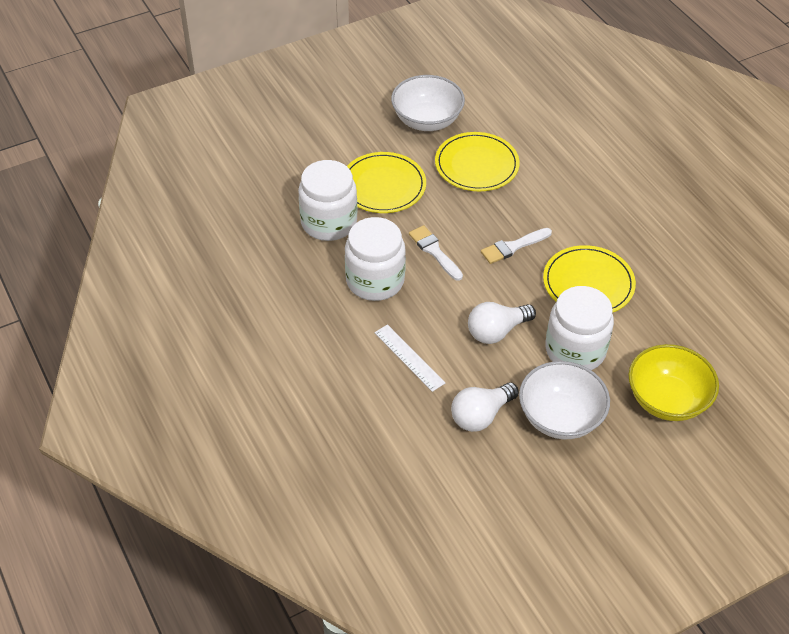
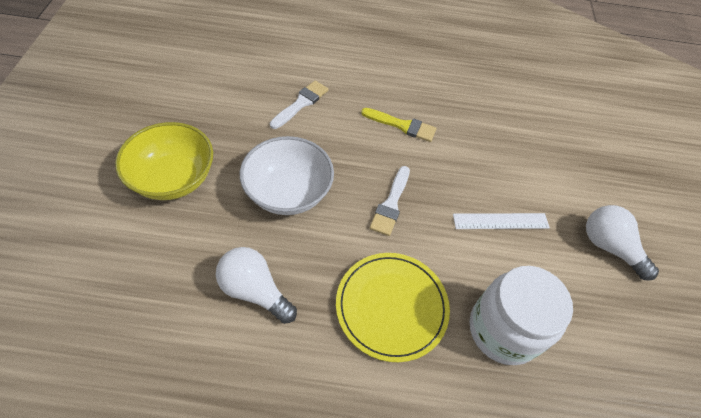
white bowl: [391,75,465,131] [519,361,610,440] = 2 -> [240,136,334,215] = 1
white jar: [298,160,357,241] [345,217,406,301] [545,286,614,370] = 3 -> [470,266,573,365] = 1
yellow brush: none = 0 -> [361,108,437,142] = 1
yellow plate: [347,152,426,213] [435,132,520,191] [543,245,636,313] = 3 -> [336,253,450,362] = 1

